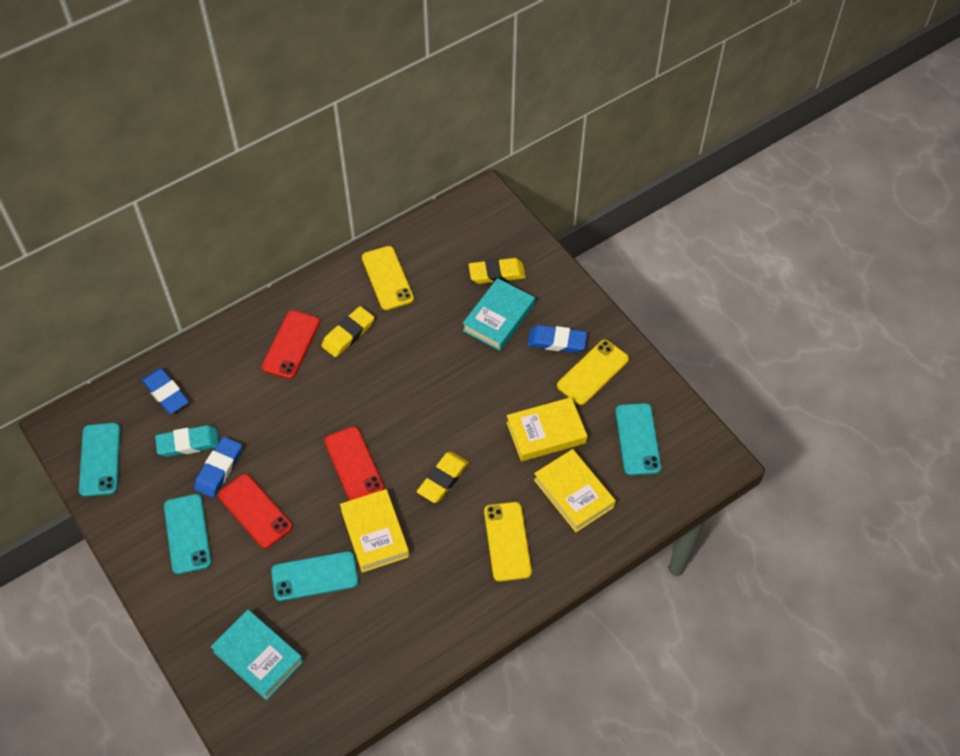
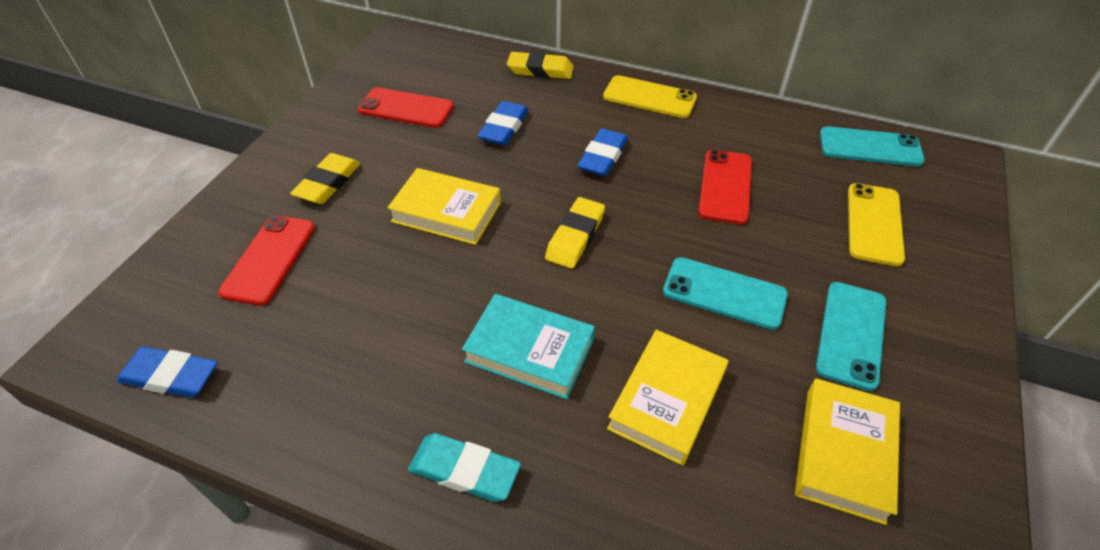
turquoise book: [211,610,303,700] [462,278,535,351] = 2 -> [462,294,595,399] = 1
turquoise phone: [79,423,120,497] [164,494,211,574] [271,551,358,601] [615,403,661,475] = 4 -> [663,257,788,330] [816,282,886,391] [820,126,925,166] = 3
yellow phone: [362,246,414,310] [484,502,532,582] [557,340,629,405] = 3 -> [603,75,697,118] [848,183,905,266] = 2

